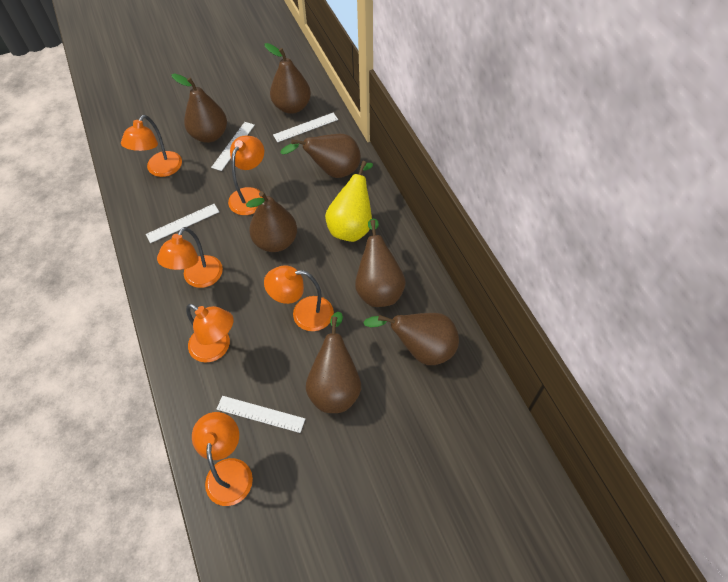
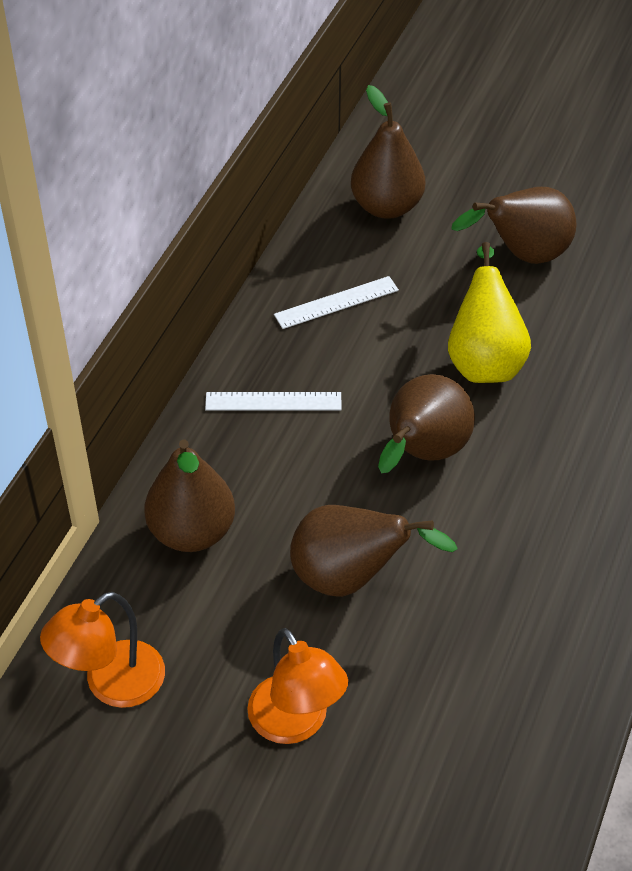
brown pear: [171,74,227,143] [246,191,297,252] [264,43,311,114] [280,134,361,178] [306,312,361,413] [355,219,406,307] [363,313,459,365] = 7 -> [144,439,235,552] [290,505,458,597] [351,85,425,219] [378,374,475,474] [451,187,577,264] = 5
orange lamp: [121,115,182,177] [157,227,223,288] [186,304,234,362] [192,412,253,506] [228,136,264,215] [264,265,334,331] = 6 -> [40,592,165,708] [247,628,348,744] = 2
white ruler: [146,204,219,243] [211,122,255,171] [217,396,305,433] [273,113,338,142] = 4 -> [205,392,342,410] [274,276,399,329] = 2

